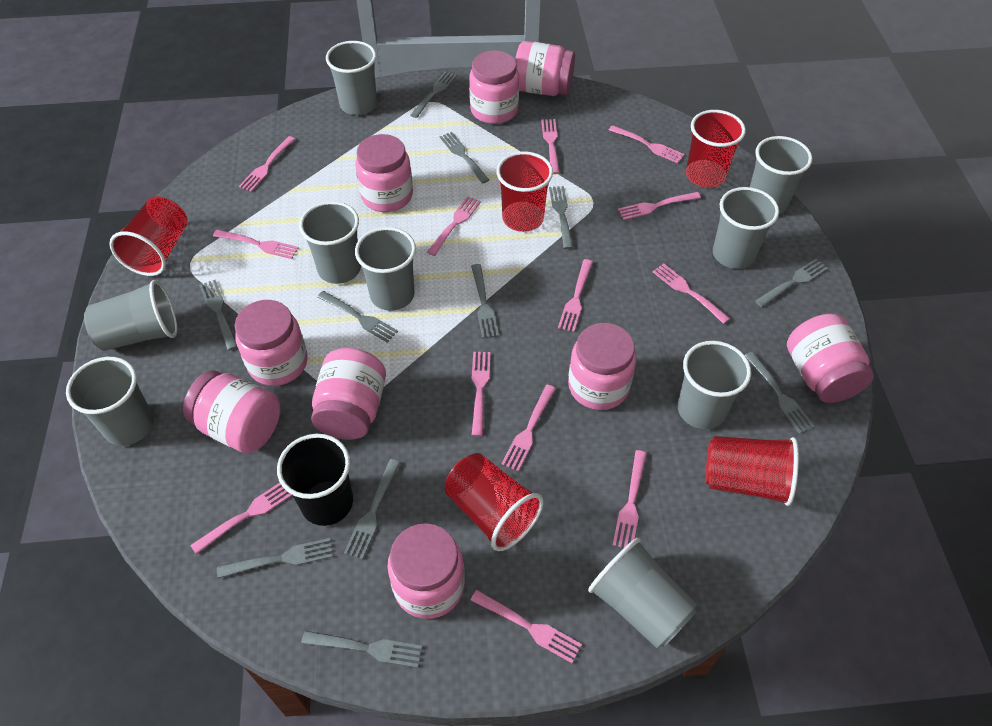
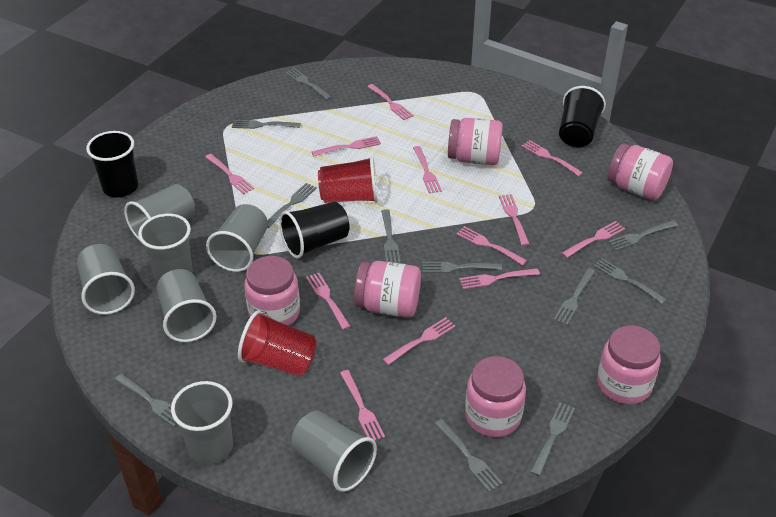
black cup: [277,434,353,526] = 1 -> [86,131,138,198] [279,202,350,258] [559,86,606,147] = 3
grey cup: [66,357,154,446] [84,280,177,351] [299,201,361,284] [326,41,377,115] [355,227,416,311] [588,538,697,648] [678,341,751,429] [713,187,779,269] [750,136,812,214] = 9 -> [77,244,135,315] [124,184,195,242] [138,214,193,282] [157,269,216,342] [171,381,233,465] [206,204,268,272] [291,410,377,492] = 7
pink fork: [190,483,292,554] [213,230,299,259] [239,136,295,192] [427,196,481,256] [470,590,582,663] [472,352,491,436] [501,385,556,471] [541,119,560,174] [558,259,593,332] [609,125,684,163] [613,450,647,548] [618,192,701,220] [653,263,730,324] = 13 -> [205,154,254,194] [306,273,351,330] [312,136,381,157] [340,370,385,441] [367,84,414,120] [383,317,456,365] [413,146,442,194] [456,226,527,265] [459,268,540,289] [499,194,529,246] [522,140,583,177] [562,221,625,258] = 12
pink jar: [183,370,281,453] [235,300,308,386] [311,348,386,440] [355,134,413,212] [387,523,465,619] [469,50,519,124] [515,41,575,96] [568,323,636,410] [787,314,874,403] = 9 -> [244,256,300,326] [354,261,421,318] [448,118,503,165] [465,356,526,437] [597,325,661,404] [607,143,673,200] = 6
red cup: [109,196,188,276] [445,453,543,551] [496,152,553,232] [686,110,746,188] [706,436,799,506] = 5 -> [238,310,317,376] [318,156,378,203] = 2

